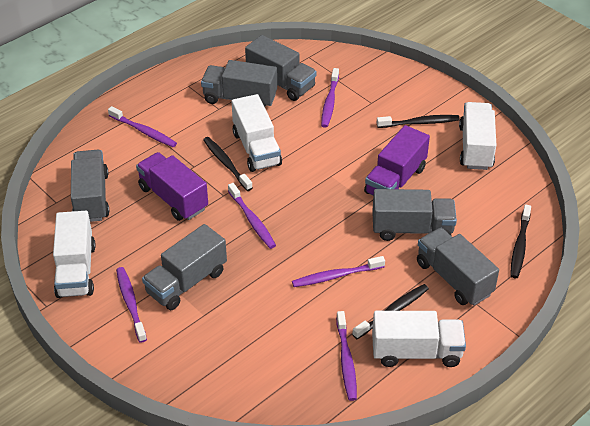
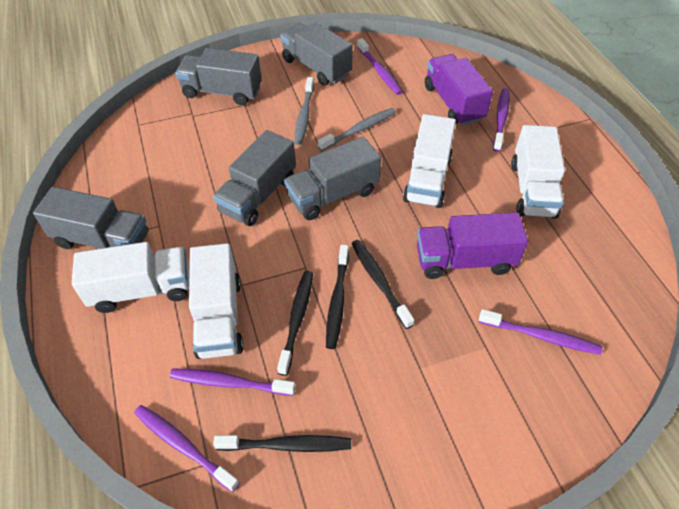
grey toothbrush: none = 0 -> [294,77,314,145] [318,108,396,151] = 2
grey truck: [71,150,109,222] [142,224,227,310] [201,60,277,107] [245,35,317,101] [372,189,457,241] [417,228,499,306] = 6 -> [33,187,149,249] [176,48,262,105] [213,130,296,226] [280,22,353,86] [284,137,381,220] = 5
purple toothbrush: [108,106,177,147] [116,267,147,343] [228,183,276,249] [292,256,385,287] [321,68,339,128] [336,311,357,401] = 6 -> [134,405,240,492] [170,368,296,396] [357,38,403,95] [479,309,602,355] [493,88,510,152] = 5

